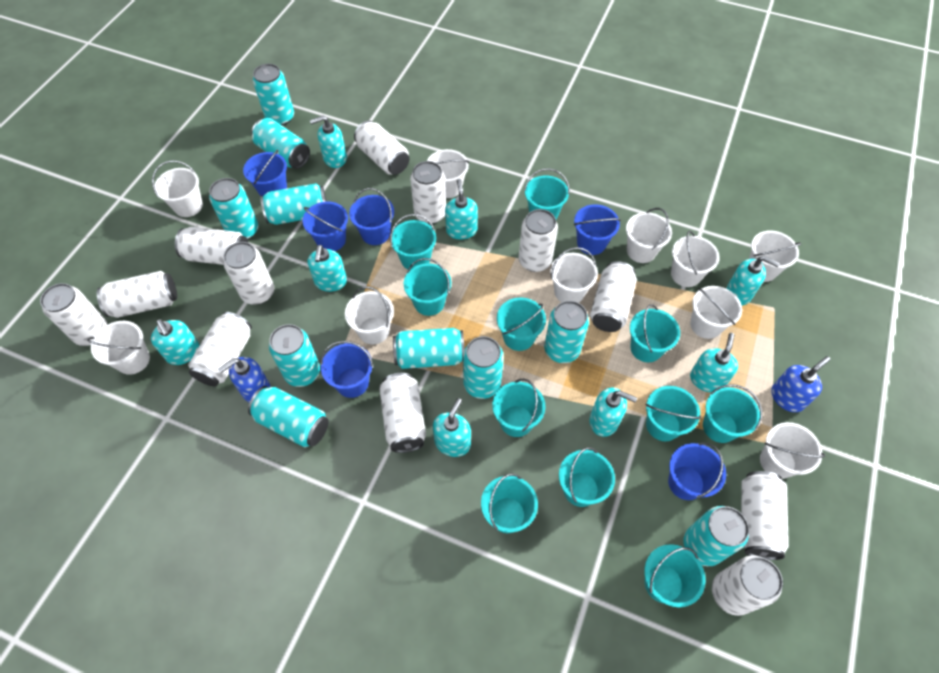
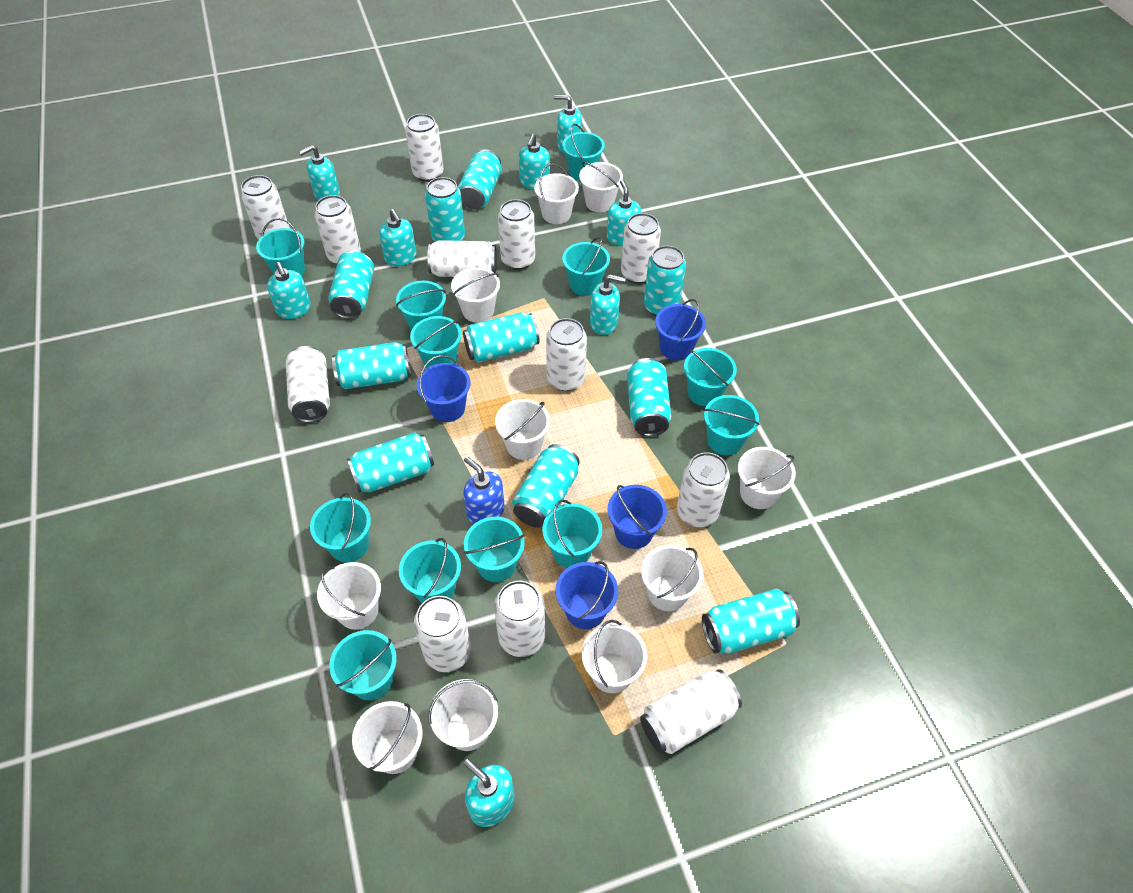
blue bucket: [243,150,287,196] [303,202,348,251] [320,341,373,398] [349,188,394,245] [574,204,621,255] [668,442,726,500] = 6 -> [417,355,470,422] [556,561,618,629] [608,485,667,549] [655,299,706,361] = 4
blue soap dispenser: [218,357,271,403] [771,356,831,412] = 2 -> [463,457,505,525] = 1
turquoise bucket: [390,214,436,270] [404,258,451,316] [481,473,538,533] [492,379,546,437] [497,298,546,351] [524,168,570,219] [559,447,615,507] [630,304,680,362] [644,544,706,608] [645,386,701,441] [703,384,762,443] = 11 -> [256,218,305,276] [310,492,371,562] [329,630,397,700] [396,281,446,331] [399,538,461,603] [410,316,462,368] [464,517,525,582] [542,500,602,568] [562,124,605,181] [562,237,610,296] [684,348,737,406] [703,395,759,455] = 12

